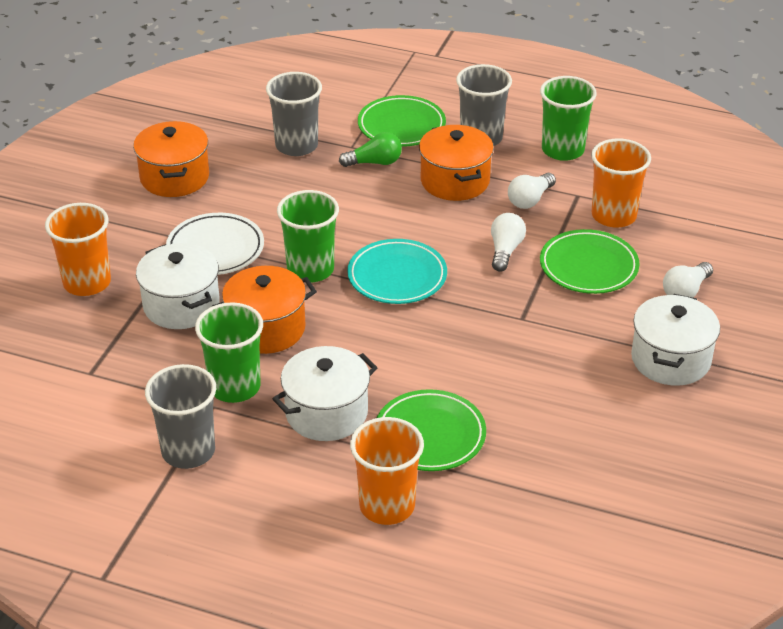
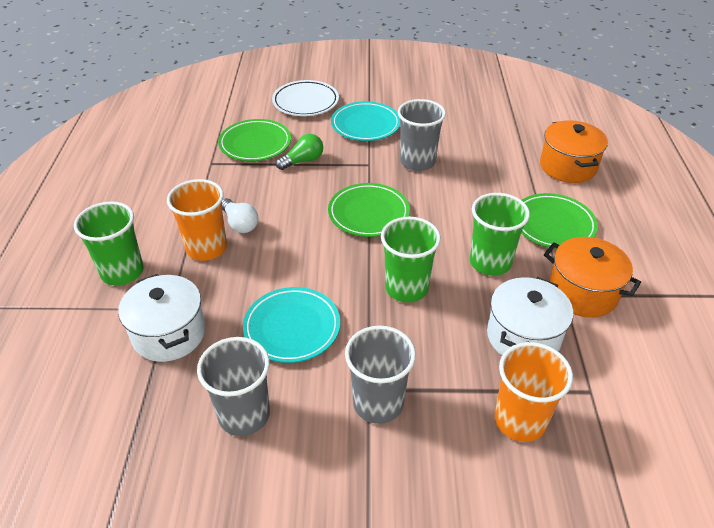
orange cup: [45,203,111,296] [350,417,424,525] [591,139,651,227] = 3 -> [167,179,227,261] [494,342,573,442] = 2
orange pot: [133,121,209,197] [212,266,317,354] [419,125,494,201] = 3 -> [540,120,608,183] [544,237,641,318] = 2
turquoise plate: [347,239,447,304] = 1 -> [243,287,340,363] [331,101,400,141] = 2
white light bulb: [491,213,526,271] [508,173,556,209] [663,262,713,298] = 3 -> [222,198,258,233] = 1
white pot: [136,243,220,329] [272,346,378,441] [631,294,720,386] = 3 -> [118,274,206,362] [487,277,573,355] = 2

